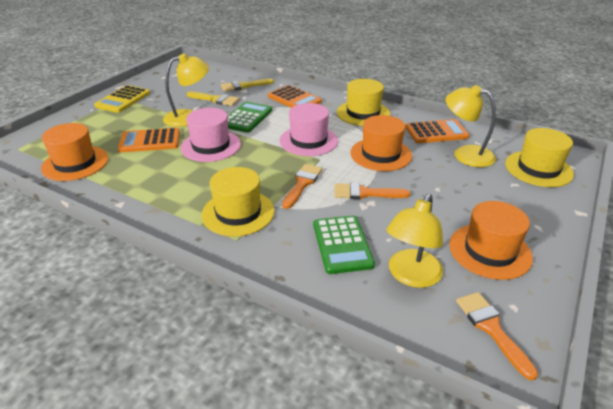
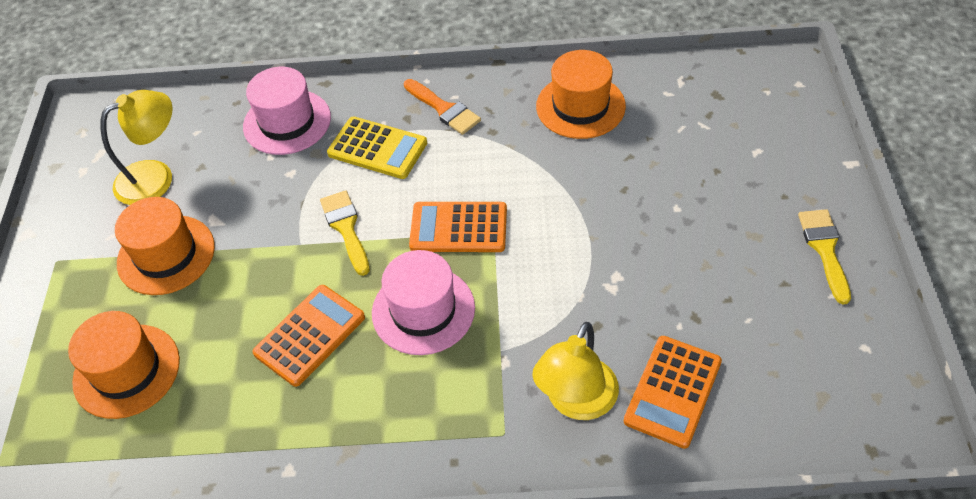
green calculator: [228,102,272,133] [313,215,375,274] = 2 -> none = 0
orange brush: [282,164,322,209] [334,183,411,199] [456,292,538,380] = 3 -> [404,79,481,135] = 1
yellow hat: [201,167,274,237] [337,79,390,126] [505,128,574,187] = 3 -> none = 0
yellow lamp: [163,53,209,127] [387,194,443,288] [446,85,496,167] = 3 -> [101,90,173,205] [532,322,619,420] = 2

